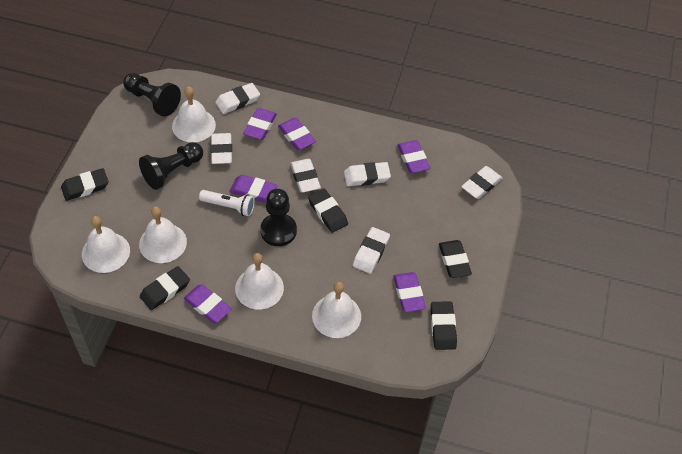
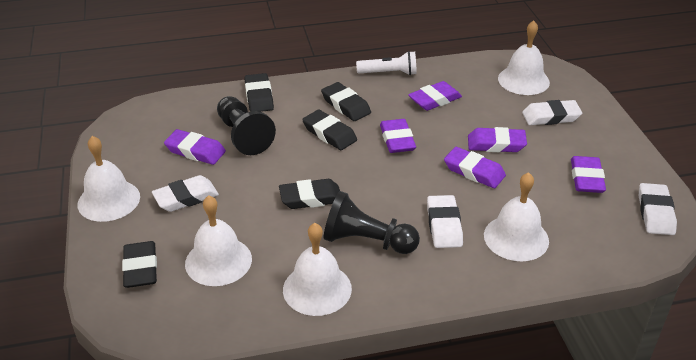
black pawn: [123,73,181,117] [139,142,203,190] [260,189,297,246] = 3 -> [217,96,276,155] [324,191,420,254] = 2
white eraser: [211,133,232,164] [215,83,260,114] [290,159,321,193] [344,162,391,186] [353,227,390,274] [461,166,503,199] = 6 -> [152,175,219,212] [427,195,463,248] [522,100,582,125] [639,183,677,235] = 4

